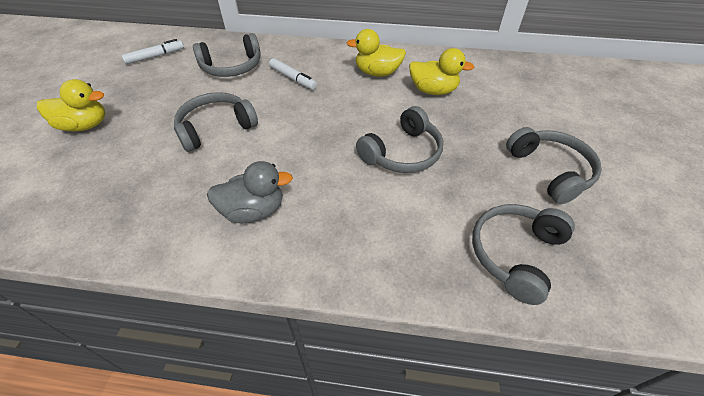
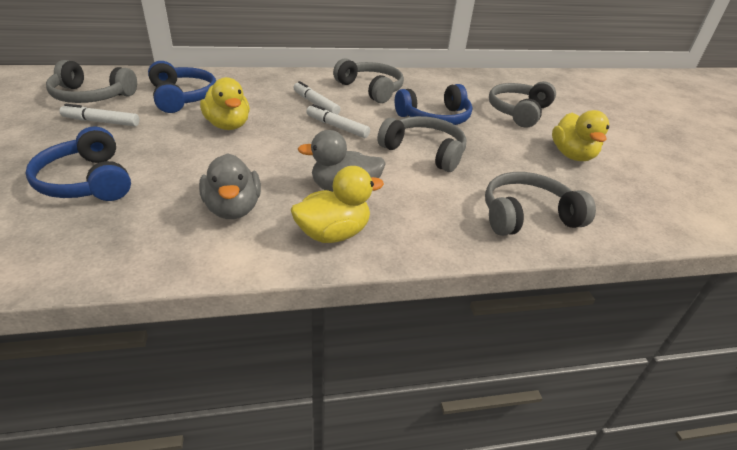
blue headphones: none = 0 -> [25,127,131,201] [148,61,216,113] [395,84,472,125] = 3
grey duck: [207,161,293,223] = 1 -> [199,153,261,219] [298,130,386,192] = 2
white marker: [121,39,184,64] [269,58,317,90] = 2 -> [59,104,139,126] [293,81,341,115] [306,104,370,138] = 3

